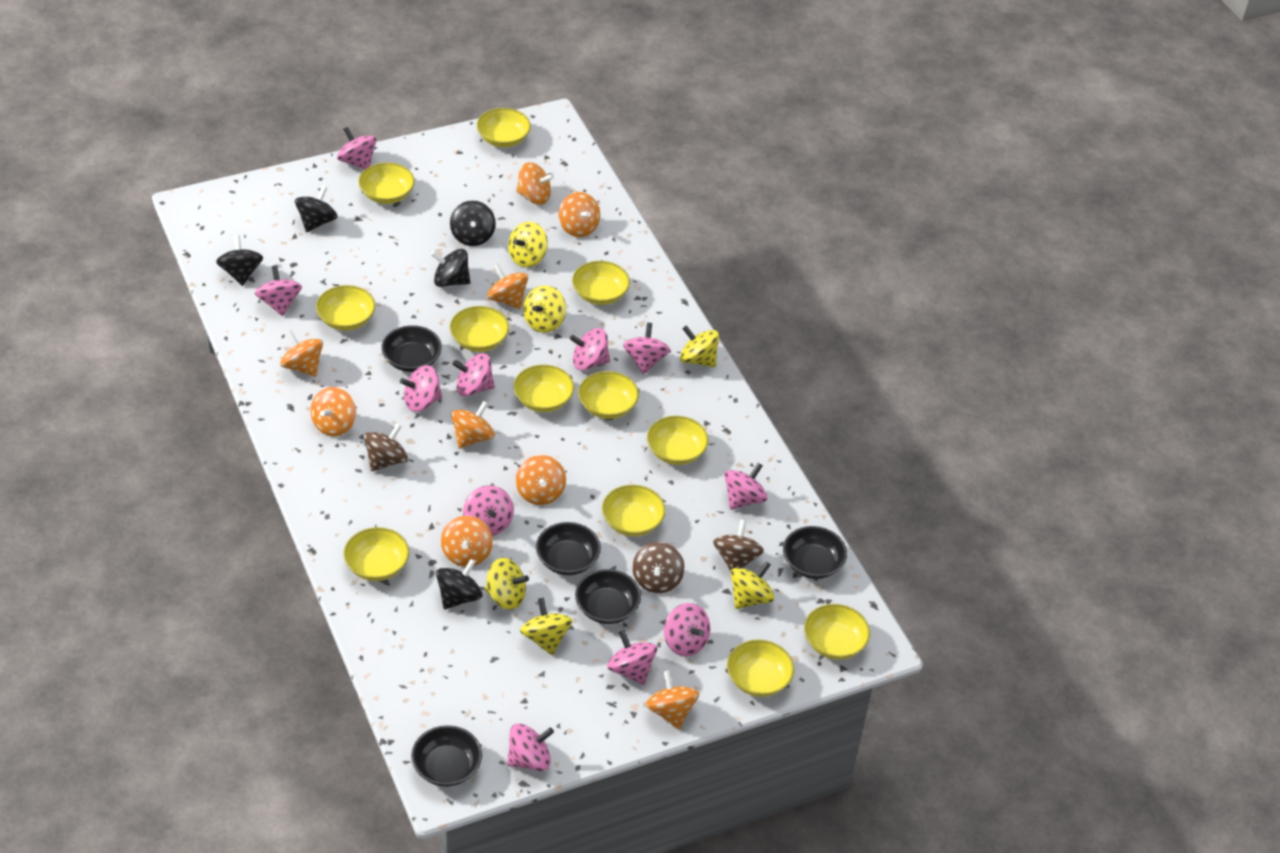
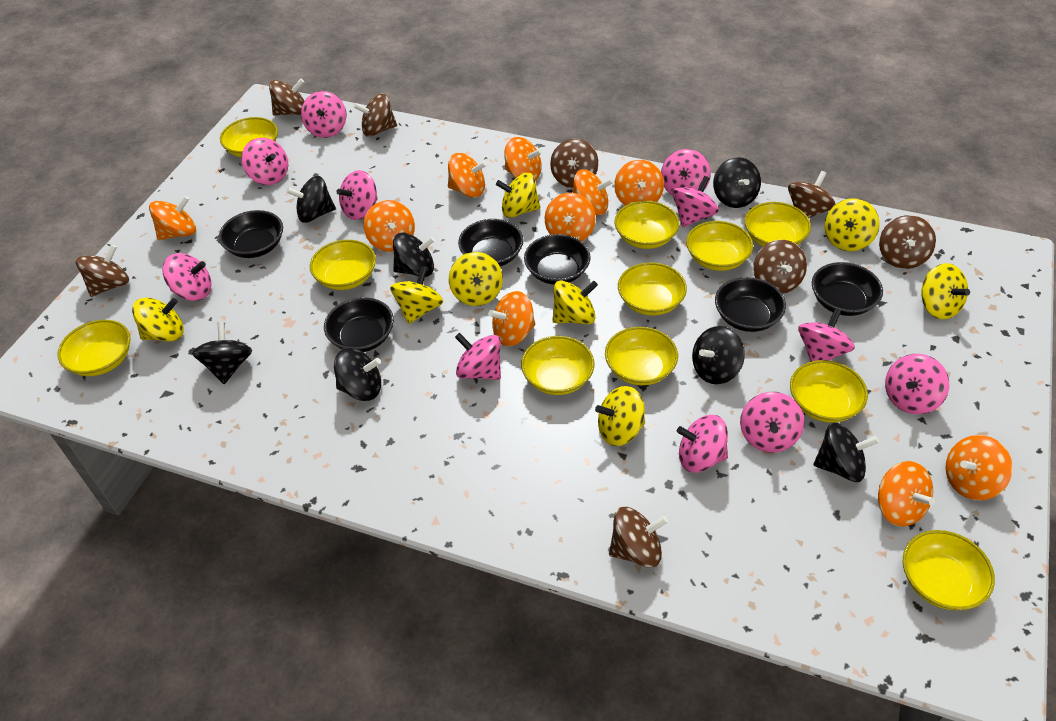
black bowl: [381,325,442,372] [411,725,482,787] [536,522,601,575] [575,569,641,624] [783,526,847,579] = 5 -> [219,210,283,258] [324,297,394,352] [458,219,524,266] [524,234,591,285] [715,277,786,332] [812,262,883,316] = 6
black spinning top: [216,235,263,286] [295,186,338,232] [431,249,470,287] [436,559,482,609] [450,200,496,246] = 5 -> [192,322,252,384] [286,176,336,223] [334,348,381,401] [393,233,435,277] [692,326,745,385] [713,157,761,208] [814,422,879,482] = 7
brown spinning top: [364,424,408,471] [632,542,685,593] [713,520,764,572] = 3 -> [76,245,129,297] [269,78,304,116] [353,94,397,137] [550,139,598,188] [609,507,668,568] [753,240,807,294] [788,171,835,218] [879,215,936,269] = 8
orange spinning top: [280,330,323,377] [311,387,356,436] [441,516,493,567] [451,401,495,449] [487,264,528,309] [516,162,554,205] [516,455,566,505] [559,192,600,237] [646,671,699,729] = 9 -> [149,196,196,240] [363,200,415,252] [448,153,487,197] [488,291,535,346] [504,137,543,181] [545,193,596,241] [572,170,614,215] [614,160,664,206] [878,461,935,527] [946,435,1013,500] = 10
yellow bowl: [316,285,376,331] [343,527,409,581] [358,163,415,204] [450,306,509,352] [477,108,531,147] [513,365,574,412] [572,261,630,305] [578,371,639,419] [602,485,666,536] [647,416,709,465] [727,639,794,697] [804,604,870,660] = 12 -> [57,320,131,376] [220,117,278,157] [310,240,376,290] [521,336,594,395] [605,327,678,385] [614,201,679,249] [618,262,687,316] [686,221,753,271] [745,202,811,247] [790,360,868,423] [903,530,995,610] = 11
yellow spinning top: [485,558,529,610] [508,222,548,267] [520,598,573,655] [523,285,566,333] [680,325,719,367] [731,561,775,609] = 6 -> [132,297,184,342] [390,266,443,324] [449,252,503,306] [496,173,540,218] [552,280,598,324] [595,386,645,446] [825,198,880,251] [921,263,970,319] = 8

